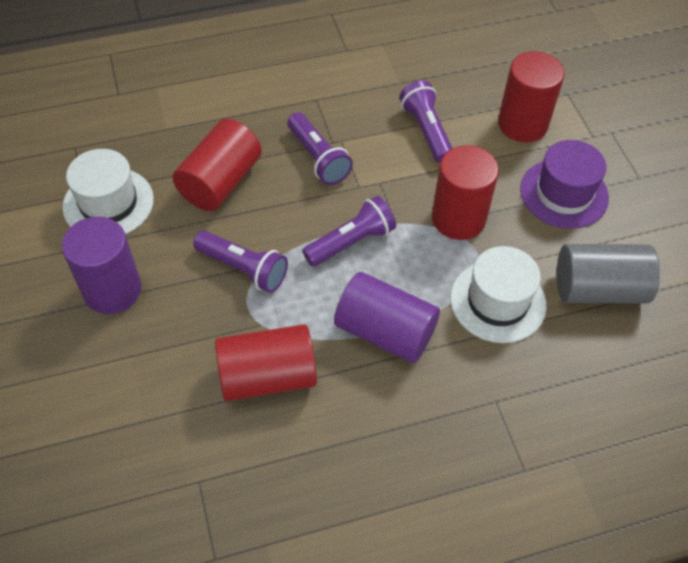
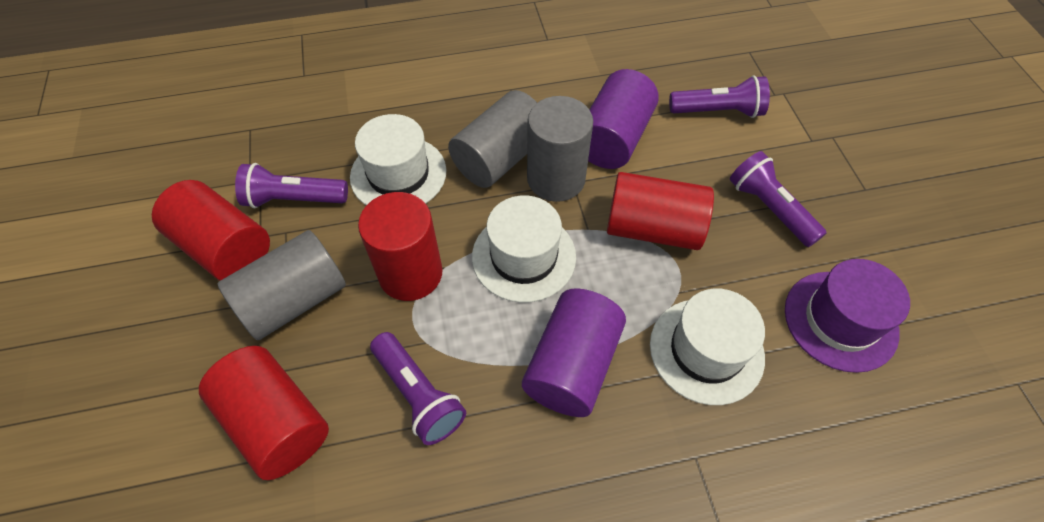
grey cylinder: [557,244,660,303] = 1 -> [217,230,346,340] [448,90,537,188] [527,96,593,202] = 3
white hat: [62,149,154,235] [450,246,546,343] = 2 -> [350,114,447,205] [472,195,576,303] [650,289,765,405] = 3

